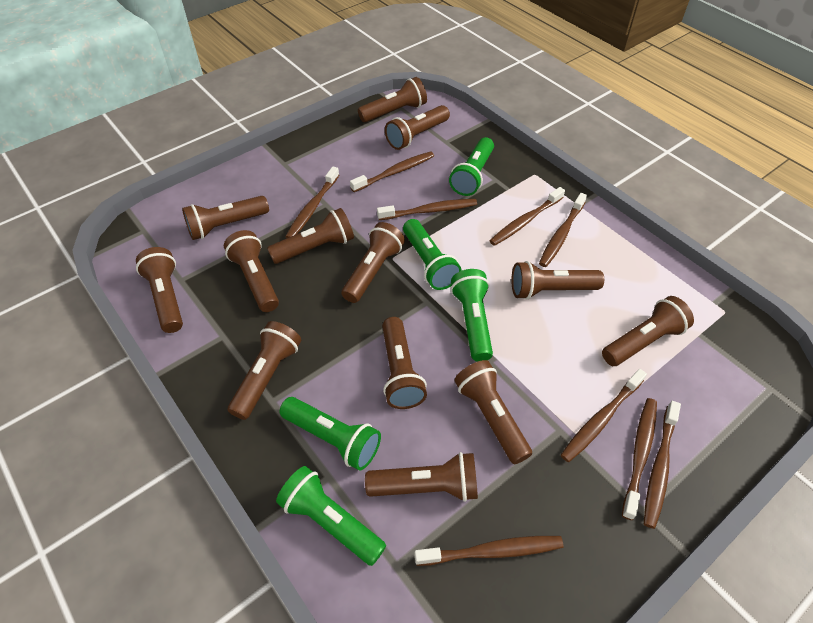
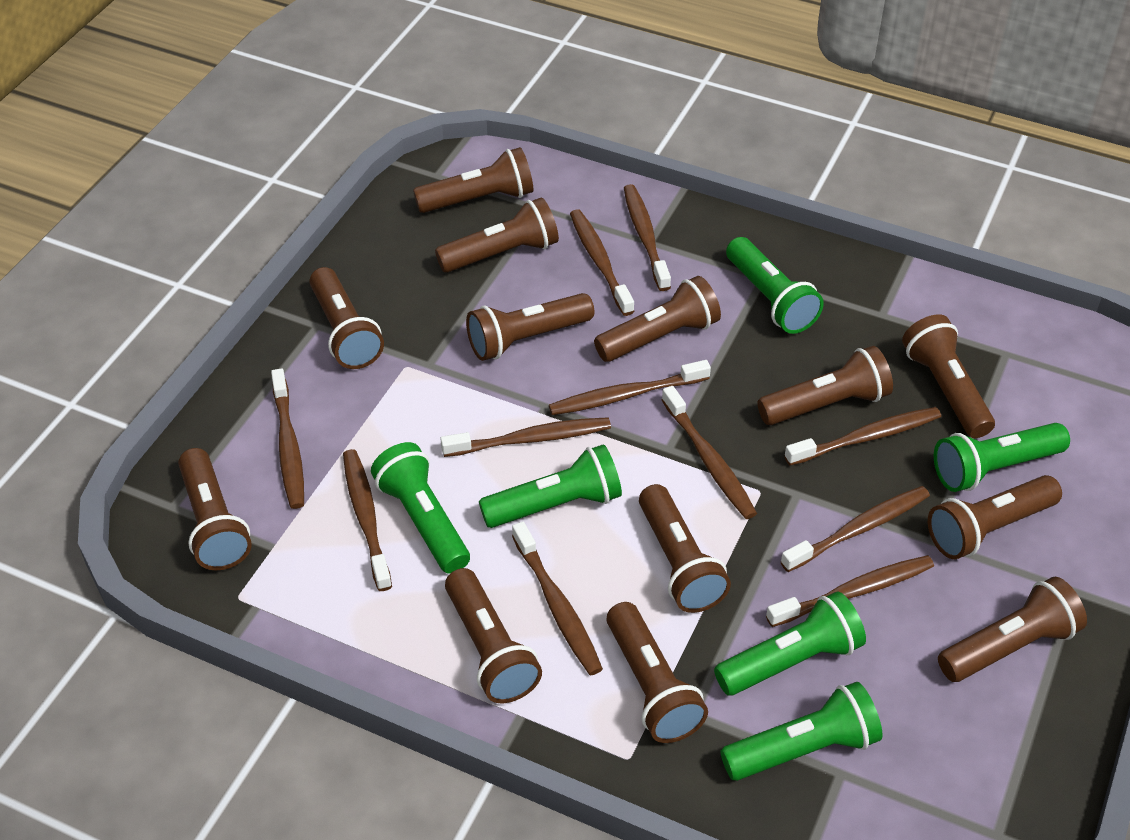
brown toothbrush: [285,166,339,238] [350,151,434,192] [377,199,477,220] [415,536,563,566] [489,187,565,246] [539,193,587,267] [561,369,647,462] [622,398,657,520] [644,401,681,529] = 9 -> [271,369,304,509] [343,449,392,591] [440,417,611,457] [512,521,603,675] [549,360,711,415] [570,209,634,316] [624,184,671,291] [662,386,757,519] [766,555,934,627] [781,486,930,572] [784,407,941,466] = 11
green flashlight: [276,466,386,566] [280,397,381,471] [403,219,462,290] [449,137,494,196] [451,269,493,362] = 5 -> [371,442,470,574] [479,444,622,528] [714,591,866,696] [720,682,882,781] [726,237,824,334] [934,423,1070,492] = 6

